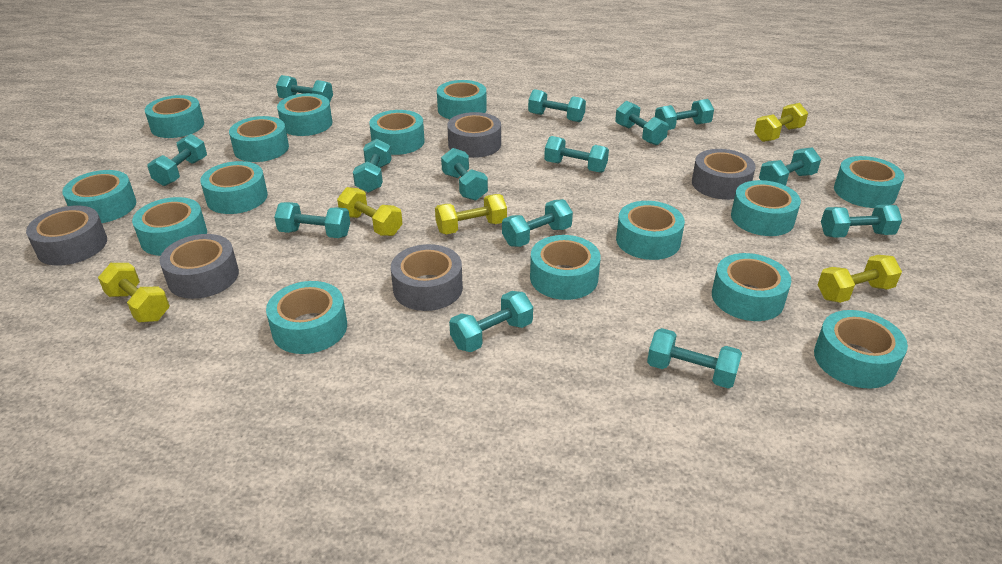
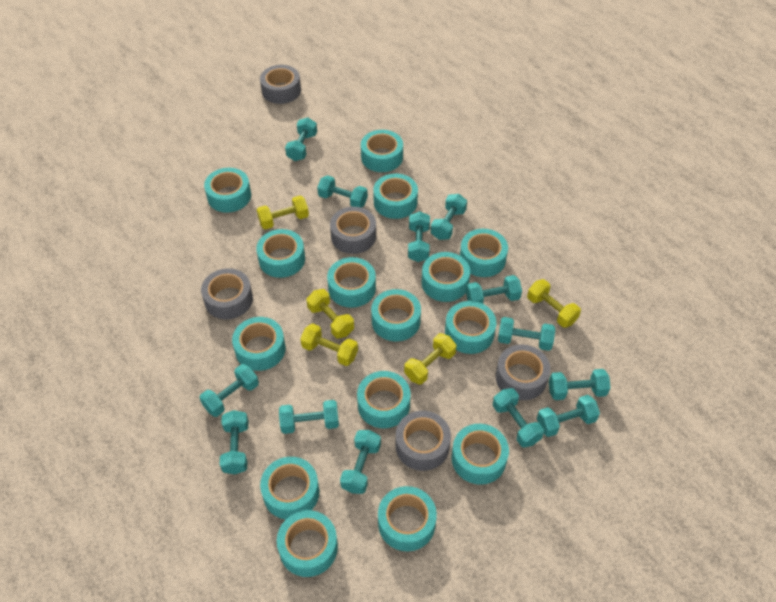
turquoise dumbbell: [147,134,207,186] [274,202,350,238] [276,75,333,102] [353,139,392,193] [441,148,488,201] [449,291,533,352] [502,199,573,247] [528,89,586,122] [544,136,609,173] [615,101,668,145] [647,328,742,388] [655,99,714,130] [759,147,821,186] [821,205,902,238] = 14 -> [200,364,259,417] [220,410,248,474] [279,400,339,434] [285,117,317,161] [317,175,368,208] [340,430,381,494] [408,211,430,262] [431,194,467,240] [466,275,522,304] [493,388,544,448] [498,317,555,351] [537,395,600,437] [549,369,611,400] = 13

